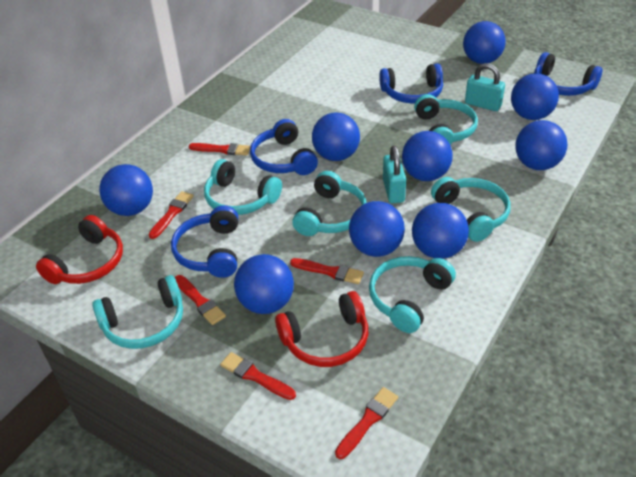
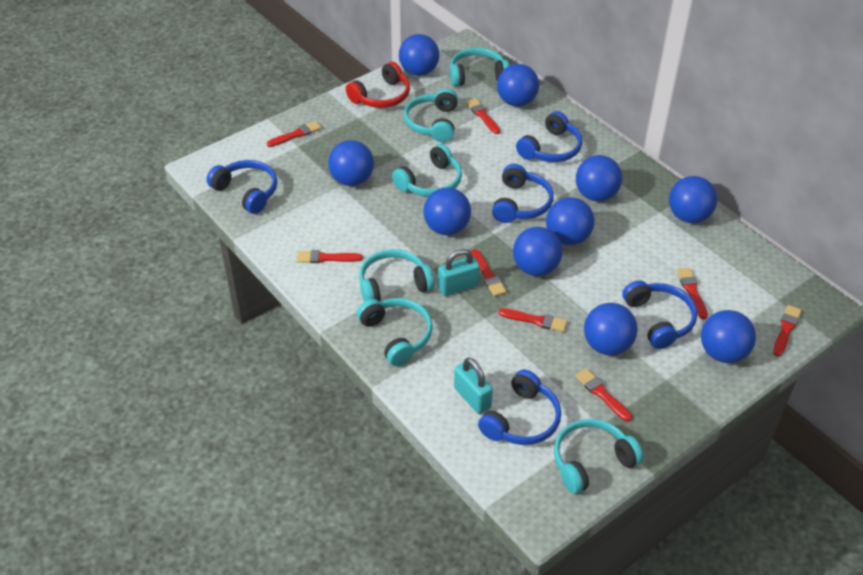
blue ball: [99,164,153,216] [234,254,294,314] [312,112,360,161] [349,201,405,257] [402,131,453,181] [412,203,469,259] [463,21,506,64] [511,73,559,120] [515,120,567,170] = 9 -> [328,140,374,186] [399,34,439,76] [423,188,471,235] [497,64,539,106] [513,227,563,276] [546,197,594,245] [576,155,622,202] [584,303,638,355] [669,176,717,223] [701,310,756,363] = 10
blue headphones: [171,205,238,278] [250,119,318,175] [379,63,443,104] [534,52,602,96] = 4 -> [207,160,277,214] [478,369,561,445] [492,164,554,223] [516,111,582,162] [622,280,697,349] = 5
red brush: [148,191,194,239] [175,275,226,325] [189,143,251,156] [220,352,296,400] [290,258,364,284] [335,387,398,459] = 6 -> [267,121,322,147] [297,250,363,263] [466,98,501,134] [471,249,507,297] [499,308,567,332] [575,368,632,422] [676,268,708,319] [773,305,802,357] = 8
red headphones: [36,215,123,284] [275,291,368,367] = 2 -> [346,62,410,108] = 1

